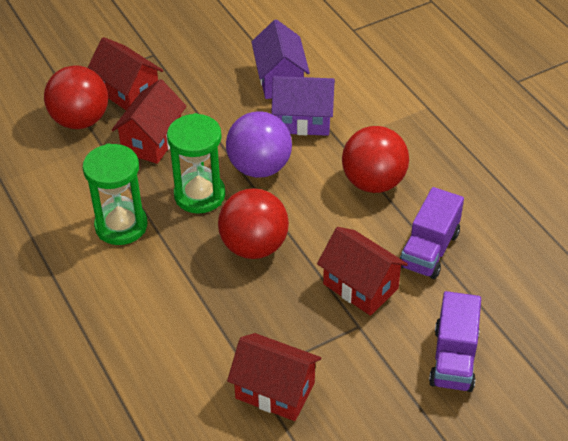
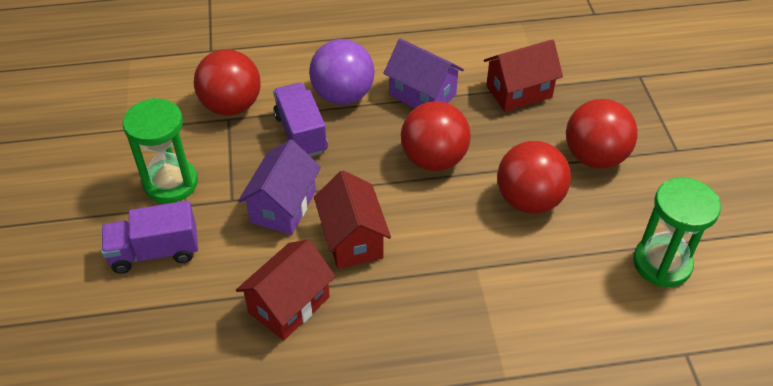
red ball: [44,65,108,129] [218,188,289,259] [342,126,409,193] = 3 -> [194,49,261,116] [401,101,471,171] [497,141,571,214] [566,99,637,169] = 4
red house: [87,37,163,110] [112,79,187,164] [227,333,321,421] [317,227,408,316] = 4 -> [236,240,336,340] [314,170,391,269] [484,39,563,112] = 3

